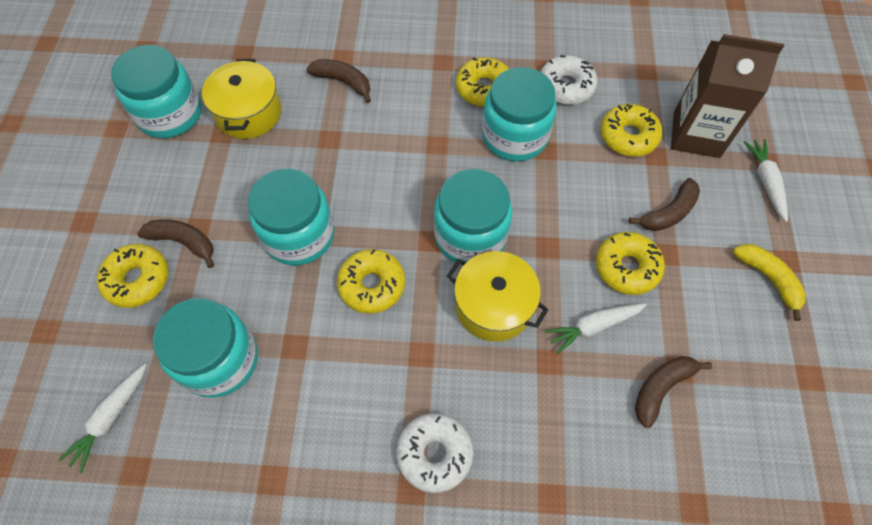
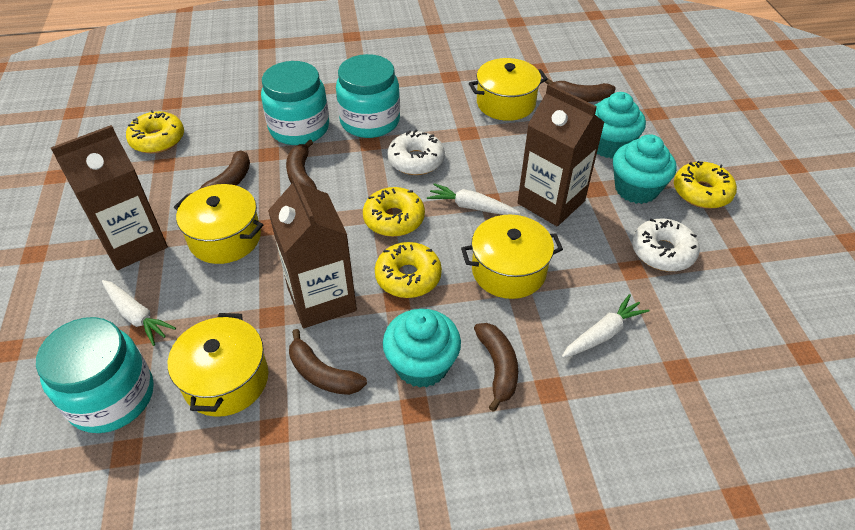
brown banana: [137,219,214,268] [306,59,371,103] [629,178,700,231] [635,356,712,428] = 4 -> [188,150,250,195] [286,139,317,189] [289,329,367,395] [474,323,518,412] [545,79,616,102] = 5
brown carton: [671,34,784,158] = 1 -> [51,125,168,270] [268,174,357,328] [517,84,605,226] = 3
turquoise cupcake: none = 0 -> [383,309,461,388] [595,92,646,159] [613,134,676,204] = 3
turquoise jar: [111,45,201,138] [153,298,258,398] [248,169,334,265] [434,169,512,265] [482,67,557,161] = 5 -> [36,317,154,433] [261,61,329,145] [336,54,400,138] = 3
yellow banana: [733,244,806,321] = 1 -> none = 0
yellow donut: [97,244,168,308] [337,249,405,314] [456,57,509,107] [596,232,665,295] [601,104,662,157] = 5 -> [126,110,184,154] [363,187,425,237] [375,242,442,298] [674,161,737,209] = 4
yellow pot: [202,59,281,139] [447,251,549,342] = 2 -> [168,313,268,417] [174,184,263,264] [461,214,563,299] [469,58,548,121] = 4

